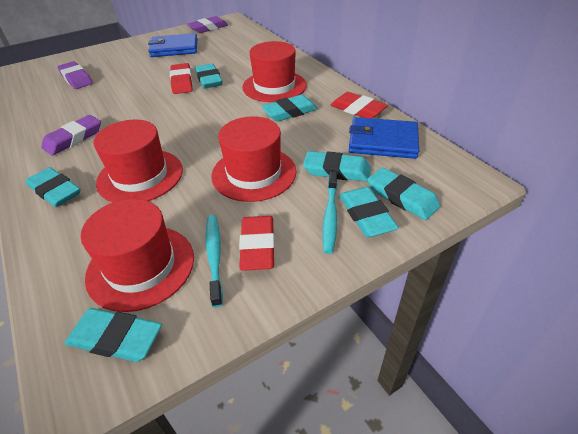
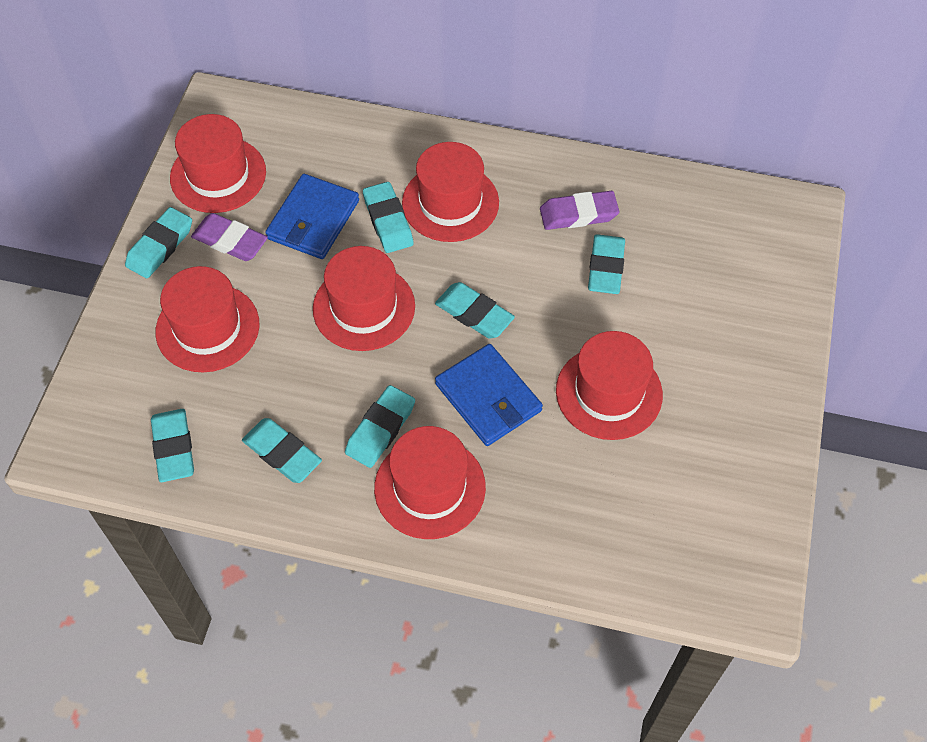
purple eraser: [41,115,101,155] [57,61,93,89] [187,16,228,33] = 3 -> [191,213,268,261] [540,191,619,230] = 2
red eraser: [170,63,193,94] [239,216,275,271] [331,92,388,118] = 3 -> none = 0
red hat: [81,199,194,312] [94,120,183,202] [211,116,296,202] [242,41,307,102] = 4 -> [155,266,260,372] [170,114,266,213] [313,246,415,351] [374,426,486,539] [402,142,499,242] [556,331,663,440] = 6
turquoise toothbrush: [206,215,223,308] [323,171,337,254] = 2 -> none = 0

